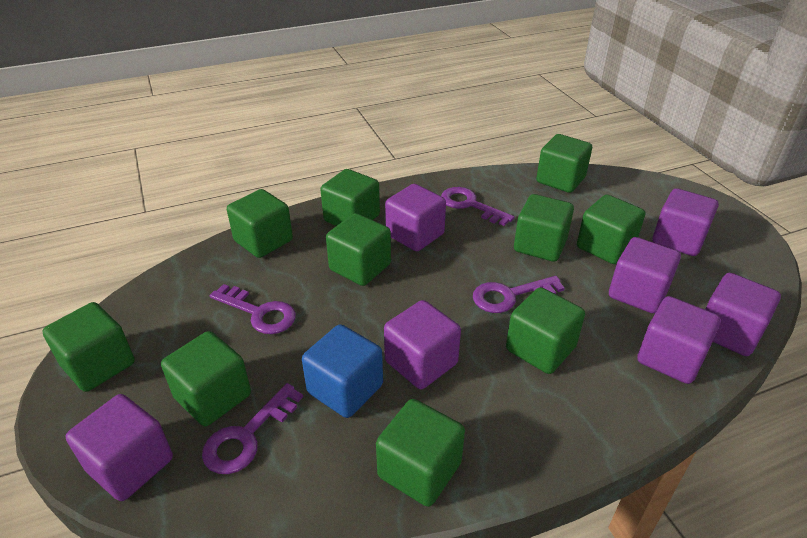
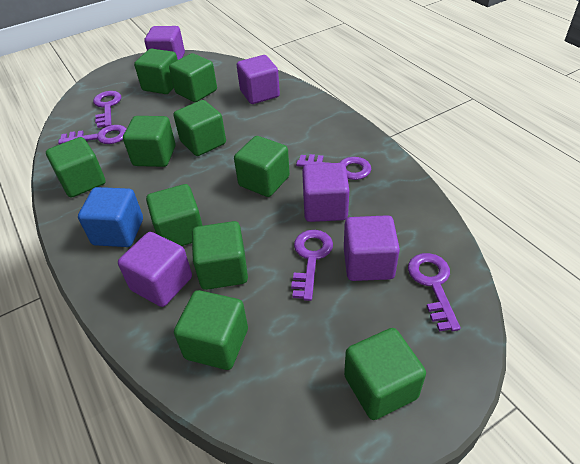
purple cube: [66,394,173,501] [384,300,461,389] [385,184,446,251] [609,237,681,313] [637,296,721,384] [652,188,719,256] [705,273,781,356] = 7 -> [118,232,192,307] [144,26,185,60] [237,55,280,104] [302,163,349,222] [344,215,400,281] = 5
purple key: [202,383,303,474] [210,284,296,334] [441,187,514,226] [473,276,565,313] = 4 -> [58,125,126,145] [93,91,121,128] [291,230,333,301] [296,154,371,180] [408,253,461,331] = 5

